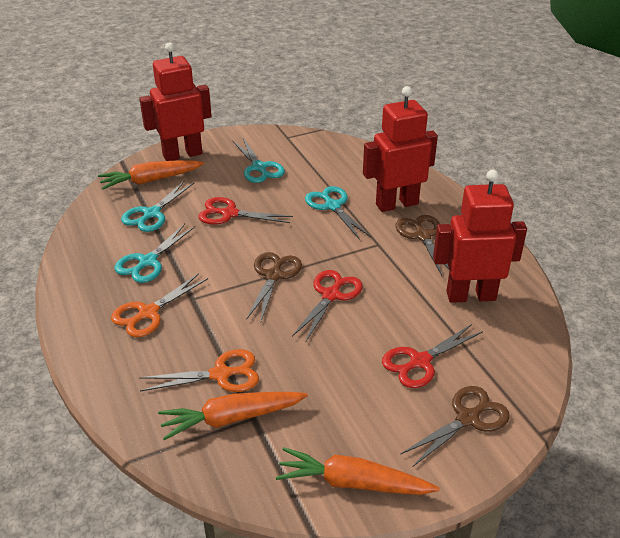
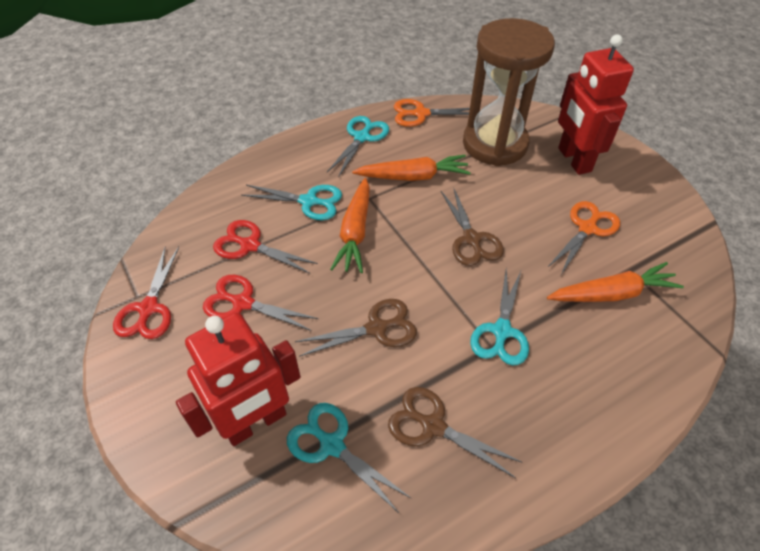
brown hourglass: none = 0 -> [463,18,555,166] = 1
red robot: [139,42,212,161] [363,86,438,212] [433,170,527,303] = 3 -> [176,312,301,446] [558,34,634,175] = 2

